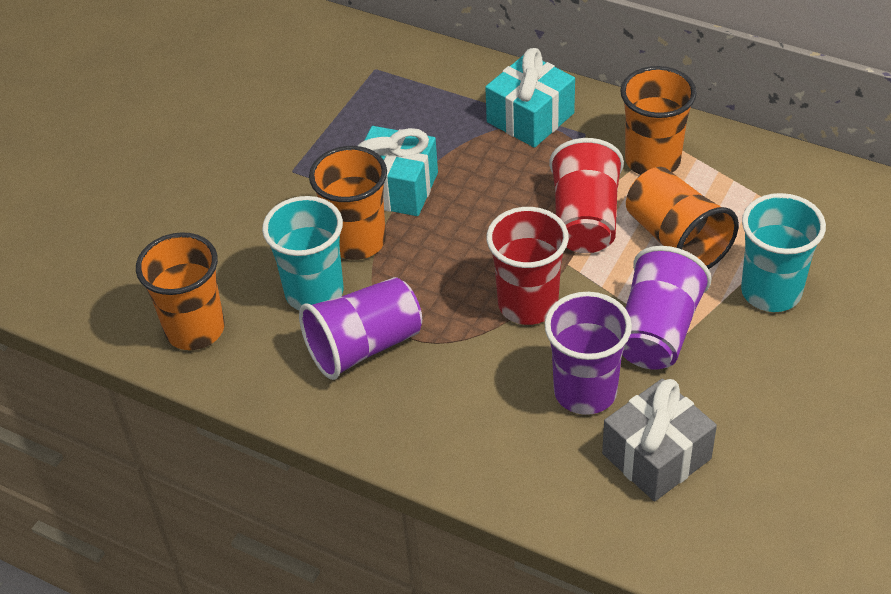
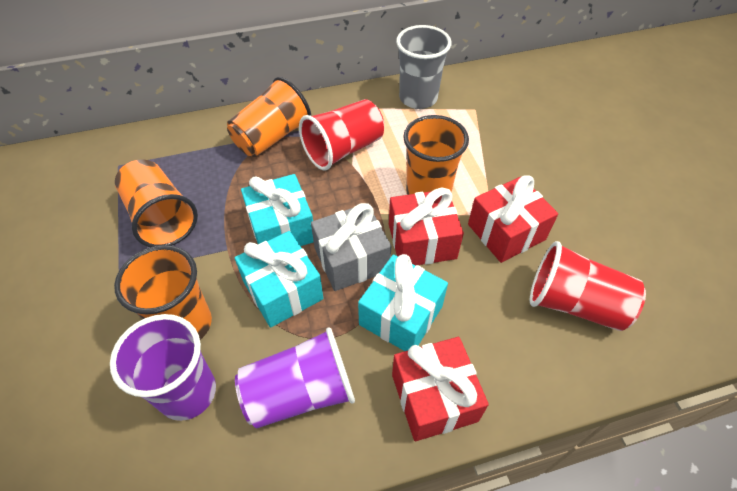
grey cup: none = 0 -> [396,25,451,109] = 1
purple cup: [299,277,422,380] [544,292,632,415] [622,246,711,370] = 3 -> [110,314,216,421] [235,327,355,428] = 2
red gift: none = 0 -> [389,188,464,265] [392,337,489,441] [468,175,558,263] = 3
turquoise cup: [262,196,343,310] [741,193,826,312] = 2 -> none = 0
turquoise gift: [358,126,438,216] [485,48,575,148] = 2 -> [235,231,323,327] [241,174,314,246] [358,254,448,351] = 3

